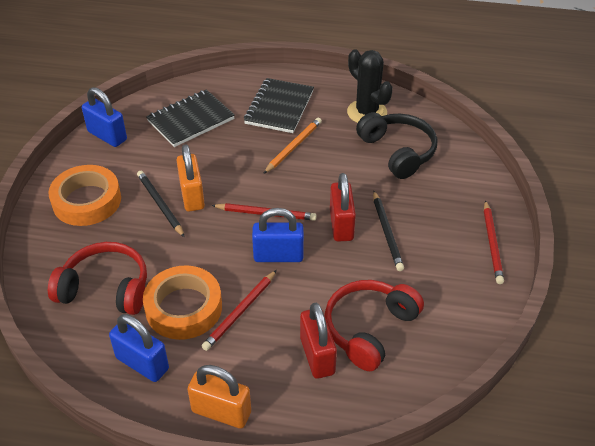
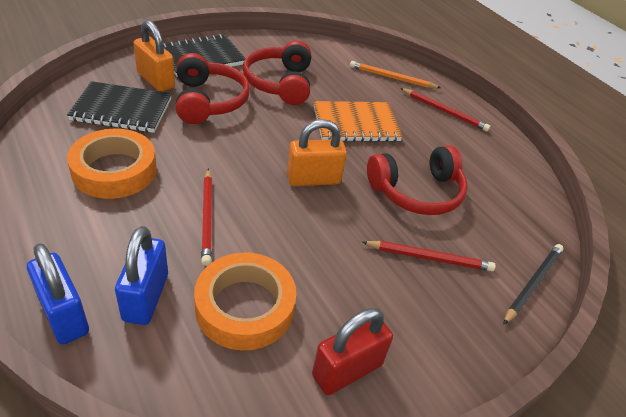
black cactus: [347,49,393,123] = 1 -> none = 0
black headphones: [356,112,437,179] = 1 -> none = 0
black pencil: [137,171,185,237] [373,191,404,271] = 2 -> [503,244,564,325] = 1
blue padlock: [82,87,127,147] [109,314,169,382] [252,208,304,262] = 3 -> [27,243,89,344] [115,226,168,325] = 2
orange notebook: none = 0 -> [314,101,403,142] = 1
red headphones: [48,242,147,315] [325,280,424,371] = 2 -> [176,53,250,124] [243,41,311,105] [367,146,468,215] = 3
red padlock: [300,303,337,379] [330,173,356,242] = 2 -> [312,308,393,395] = 1

